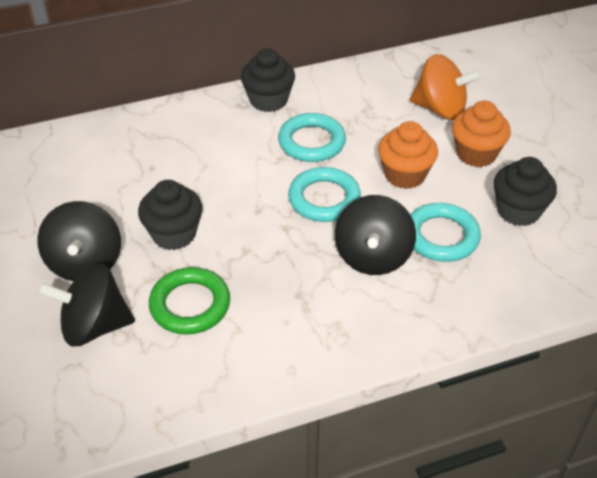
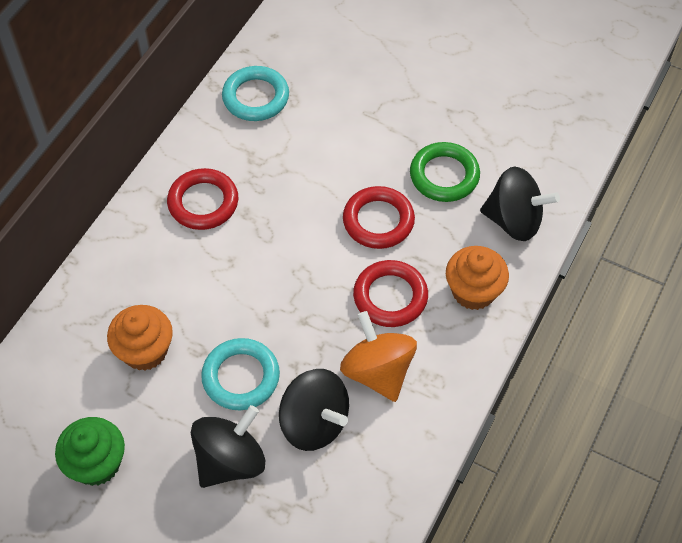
black cupcake: [138,180,202,250] [241,48,295,112] [494,157,557,226] = 3 -> none = 0
green cupcake: none = 0 -> [55,417,125,486] = 1
red ring: none = 0 -> [167,168,238,230] [343,186,415,249] [353,260,428,327] = 3
turquoise ring: [278,113,346,162] [288,167,361,222] [410,203,481,262] = 3 -> [201,338,280,410] [222,66,289,121] = 2

